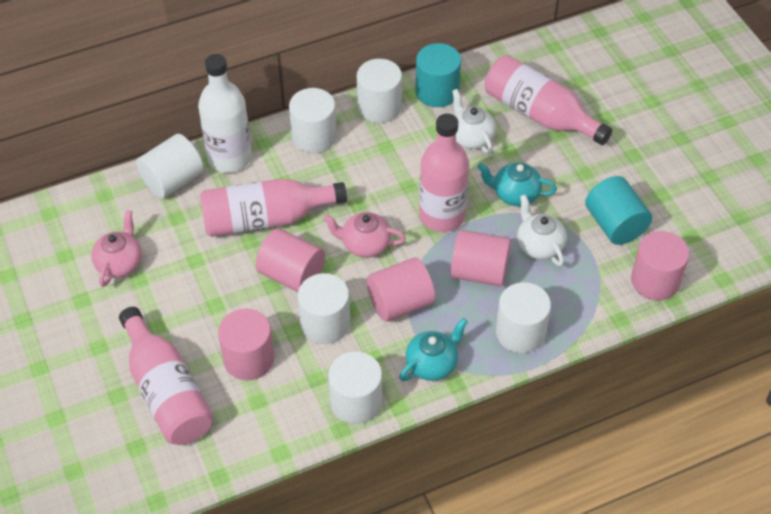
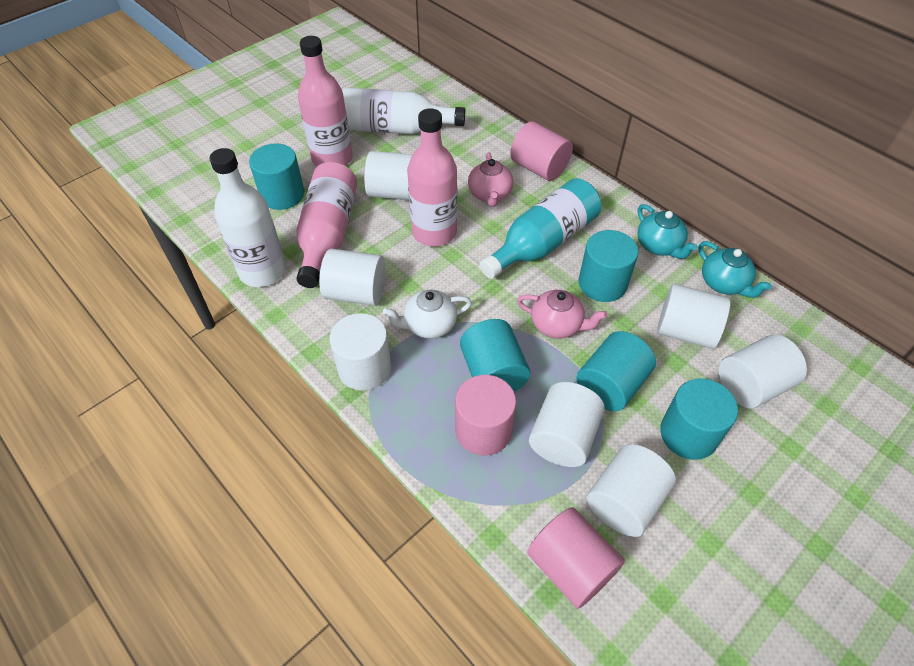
pink bottle: [119,307,214,445] [200,178,347,237] [419,113,469,232] [484,55,612,145] = 4 -> [296,162,357,288] [298,36,353,167] [407,108,457,247] = 3
pink cylinder: [218,309,274,380] [255,228,325,292] [367,257,435,322] [450,230,511,287] [631,231,689,301] = 5 -> [455,375,516,456] [510,121,573,181] [527,507,625,609] = 3
turquoise bottle: none = 0 -> [479,178,601,279] = 1
turquoise cylinder: [415,43,461,107] [585,176,652,245] = 2 -> [249,143,304,210] [460,319,531,392] [577,331,656,411] [579,230,638,302] [660,379,738,460] = 5
white bottle: [198,54,252,173] = 1 -> [210,148,286,287] [342,88,465,134] = 2
white cylinder: [136,134,204,198] [289,88,337,153] [298,273,350,344] [328,351,382,424] [357,59,402,123] [496,282,551,353] = 6 -> [319,249,386,306] [330,313,391,391] [364,151,413,200] [529,382,605,467] [587,444,676,537] [657,284,731,349] [719,335,807,409] = 7
white teapot: [452,89,496,154] [517,195,567,266] = 2 -> [383,290,472,339] = 1

